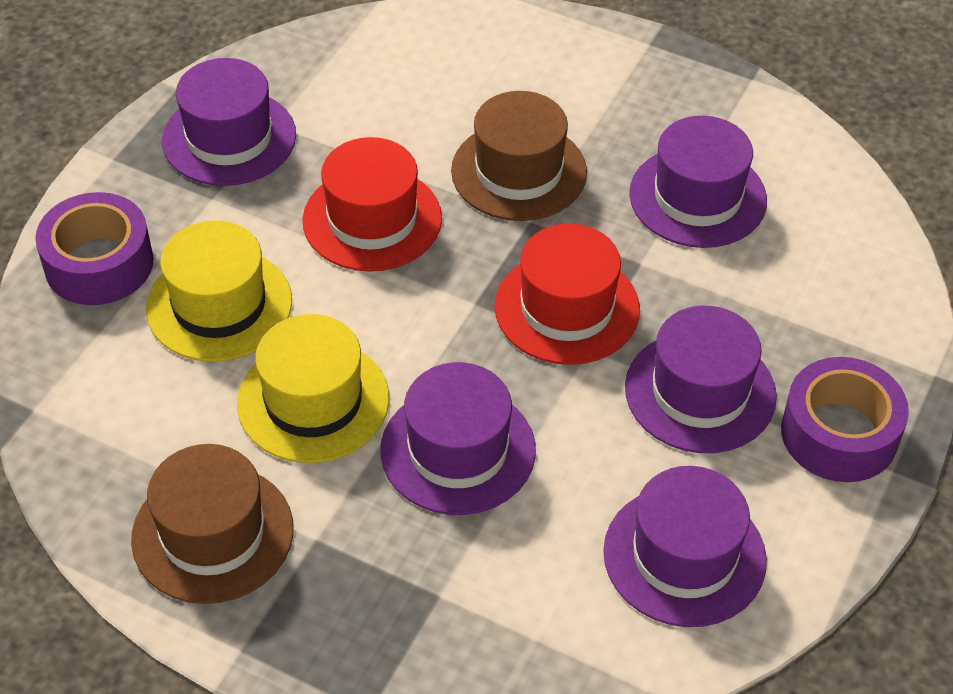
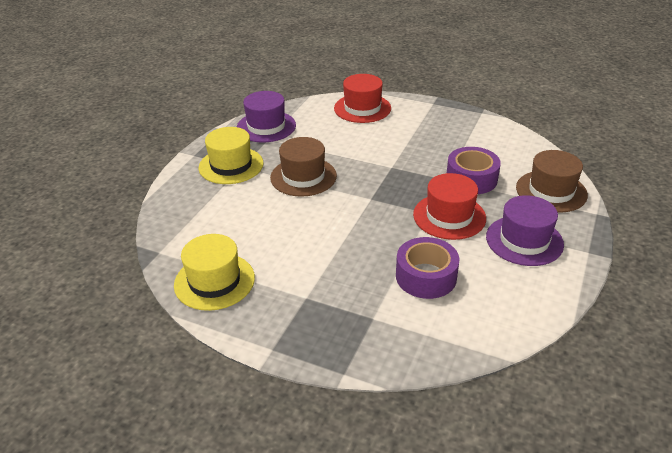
purple hat: [162,58,296,186] [380,362,536,515] [603,466,767,627] [625,306,777,453] [629,116,767,248] = 5 -> [237,91,296,142] [486,195,564,266] = 2

